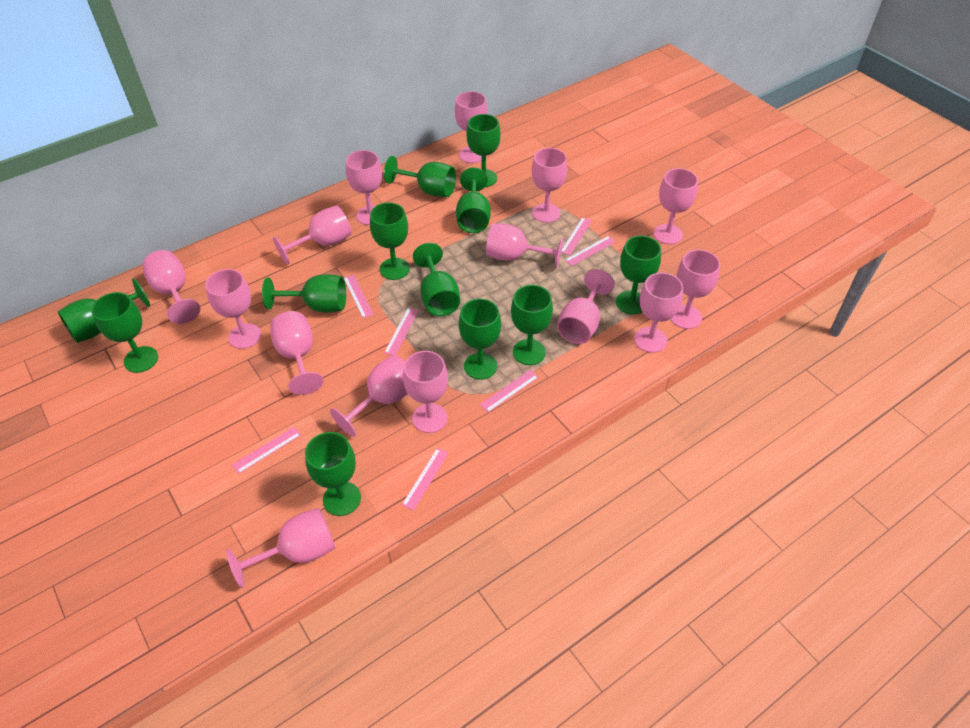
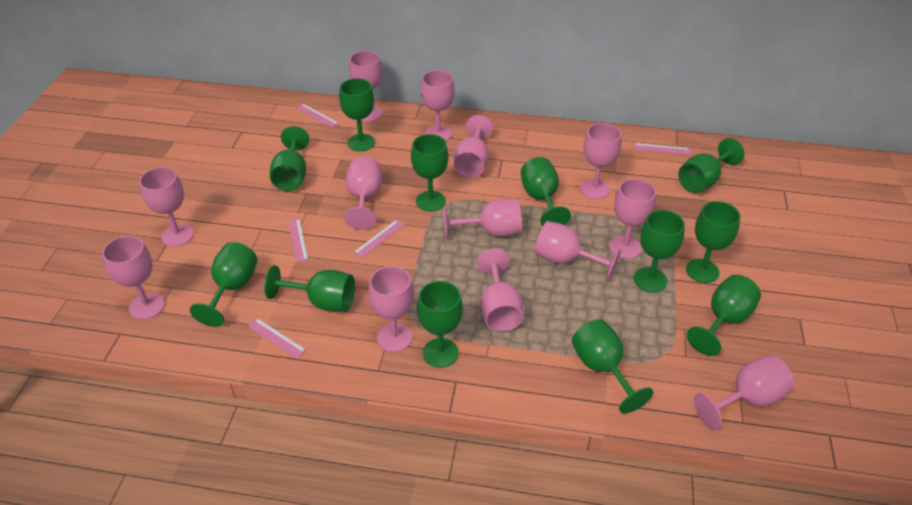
pink goblet: [142,250,200,324] [205,269,261,349] [226,508,335,588] [270,311,324,395] [273,206,352,264] [330,355,408,437] [346,150,382,225] [403,351,448,433] [455,91,488,163] [486,223,563,269] [532,148,567,223] [557,269,615,344] [634,272,683,353] [653,168,698,245] [671,250,720,329] = 15 -> [102,236,165,320] [139,167,194,247] [344,157,382,230] [349,51,383,122] [369,266,414,352] [421,70,455,141] [443,199,522,239] [453,115,493,178] [477,249,523,332] [534,221,621,281] [580,123,621,199] [609,179,656,259] [694,355,794,430] = 13
pink ruler: [232,427,301,474] [344,274,374,318] [384,308,419,355] [402,448,449,511] [480,370,538,412] [561,217,592,255] [565,236,616,266] = 7 -> [248,318,306,359] [288,218,308,262] [296,104,339,128] [353,220,404,258] [634,143,690,155] = 5

